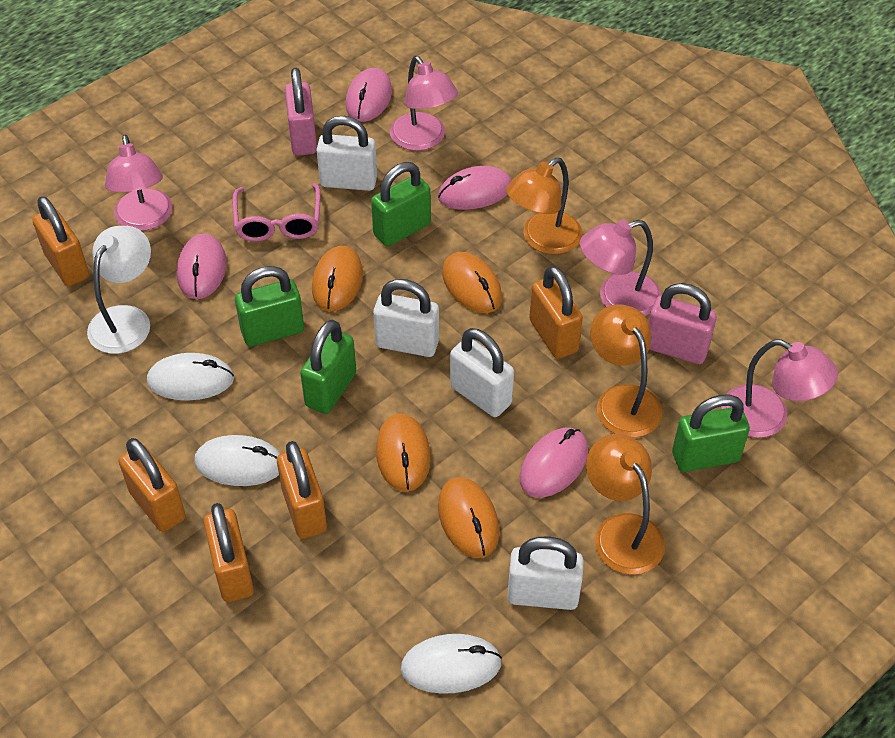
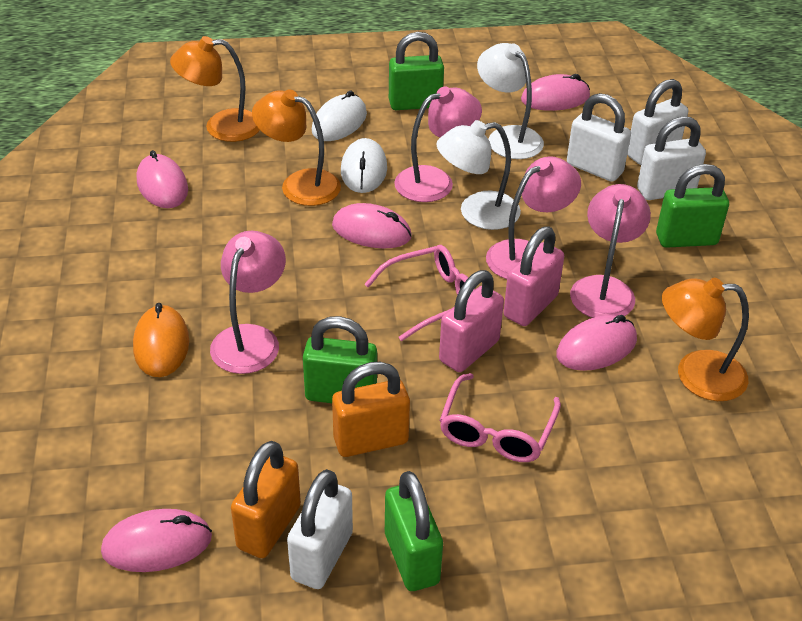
orange mouse: [312,246,363,311] [376,414,431,492] [438,477,499,558] [442,252,502,313] = 4 -> [133,303,189,377] = 1
orange padlock: [32,196,89,286] [118,438,186,532] [204,503,254,602] [277,441,327,539] [529,266,583,359] = 5 -> [231,441,301,558] [332,362,410,457] = 2
pink glasses: [232,183,321,242] = 1 -> [365,245,475,341] [439,373,561,462] = 2
pink mouse: [177,233,227,299] [345,68,392,122] [438,166,511,210] [520,428,588,498] = 4 -> [101,509,212,572] [137,150,188,208] [332,203,412,249] [521,74,590,111] [556,315,637,371] = 5
white lamp: [87,226,151,354] = 1 -> [437,120,521,230] [477,43,544,159] = 2
white mouse: [147,353,234,401] [195,435,280,486] [401,634,502,694] = 3 -> [312,90,367,141] [341,138,387,193] = 2

